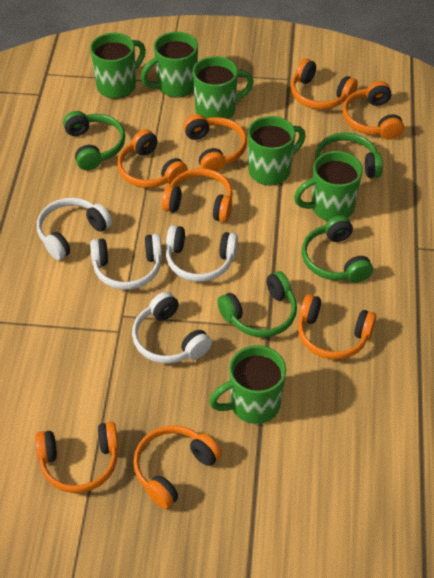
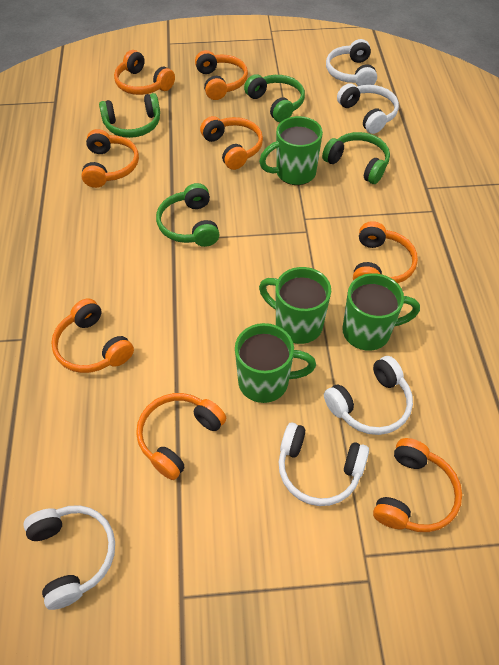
green mug: [90,33,146,99] [141,32,198,98] [193,56,254,119] [209,345,286,424] [248,116,306,185] [294,151,363,221] = 6 -> [235,323,316,403] [259,116,323,185] [259,267,331,344] [343,273,420,351] = 4
white headphones: [37,198,112,260] [90,234,162,290] [132,292,212,363] [166,225,238,282] = 4 -> [23,505,115,610] [279,422,369,506] [324,356,413,435] [326,39,377,86] [337,83,399,134] = 5

